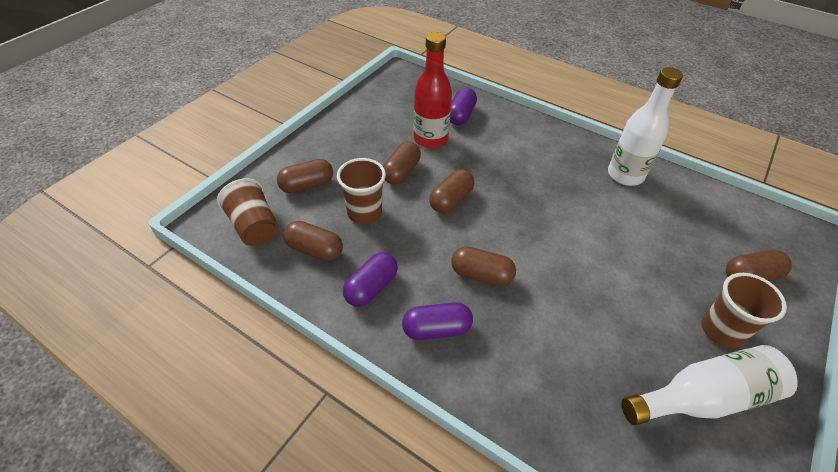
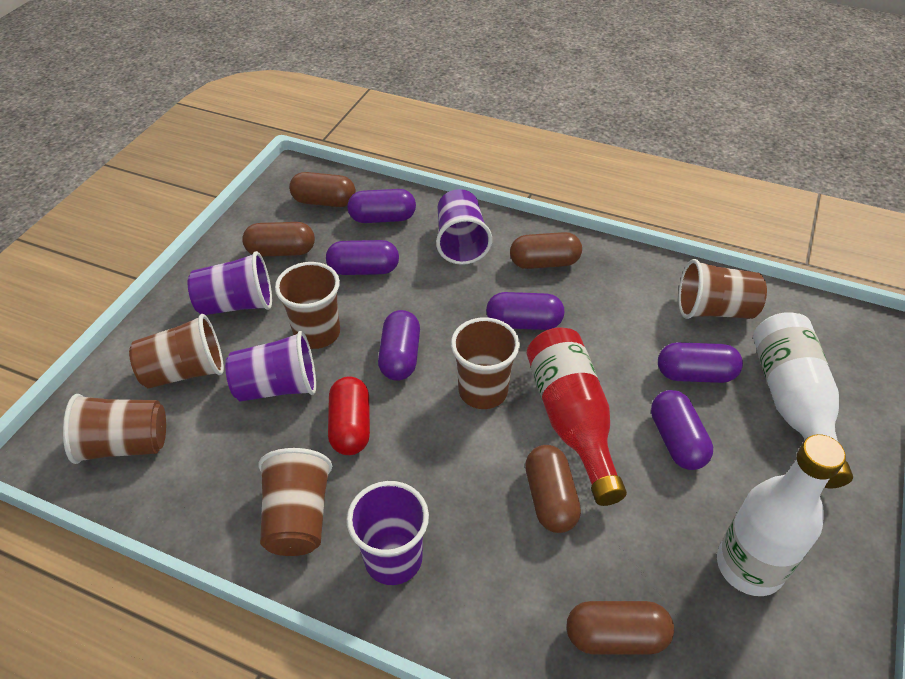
brown capsule: [277,159,333,193] [283,221,343,261] [383,141,421,185] [429,169,474,213] [451,246,516,286] [726,250,792,281] = 6 -> [242,222,315,257] [289,172,356,207] [510,232,582,269] [525,445,581,533] [567,601,674,654] = 5
brown cup: [217,178,278,246] [337,158,386,224] [702,273,787,348] = 3 -> [63,394,166,464] [129,314,224,388] [258,448,332,556] [275,262,340,349] [451,317,520,409] [679,259,767,319] = 6
purple capsule: [343,252,398,307] [402,302,473,340] [450,87,477,125] = 3 -> [326,240,399,275] [347,189,416,223] [378,310,420,381] [486,292,564,330] [651,390,713,470] [658,342,743,383] = 6
purple cup: none = 0 -> [188,251,272,315] [225,331,316,401] [347,481,429,585] [436,189,492,265] = 4
red capsule: none = 0 -> [328,376,370,455] = 1

